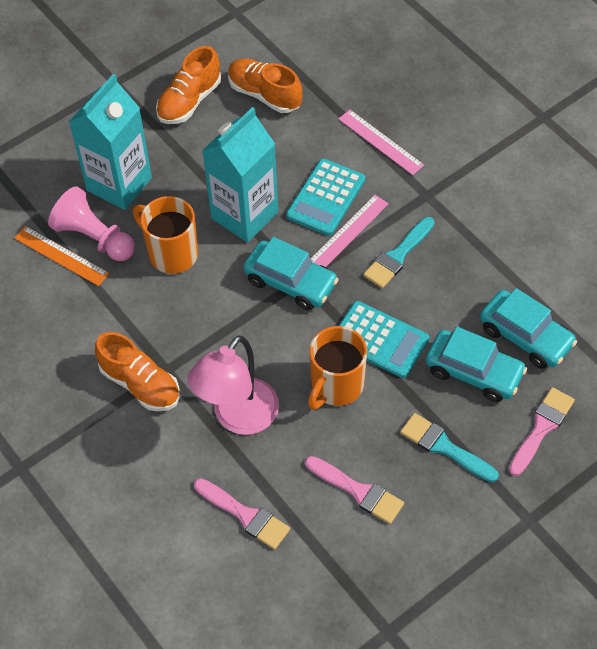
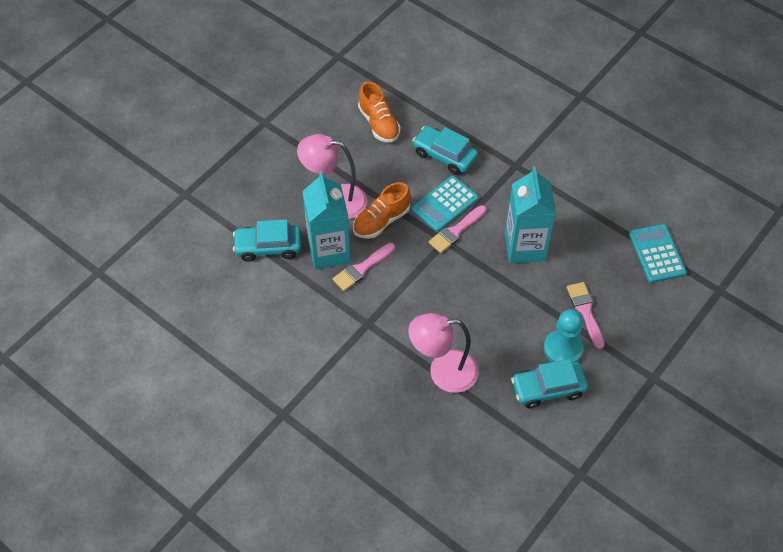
orange mug: [133,196,198,274] [308,326,367,410] = 2 -> none = 0
orange ruler: [14,226,109,286] = 1 -> none = 0
orange shoe: [95,332,180,411] [156,46,221,124] [228,58,302,113] = 3 -> [353,182,411,239] [358,81,401,143] = 2
pink lamp: [188,335,279,435] = 1 -> [297,134,367,219] [408,313,479,393] = 2
pink pawn: [48,186,135,261] = 1 -> none = 0
pink ruler: [311,195,389,267] [338,110,424,175] = 2 -> none = 0
turquoise brush: [363,217,434,288] [400,413,499,482] = 2 -> none = 0
turquoise pawn: none = 0 -> [544,309,583,363] = 1

